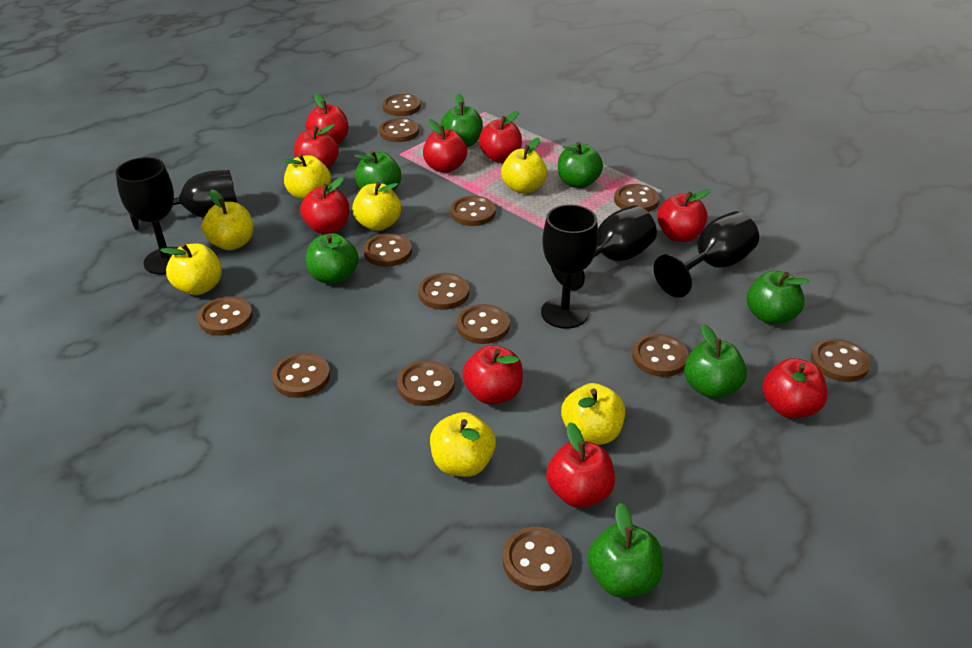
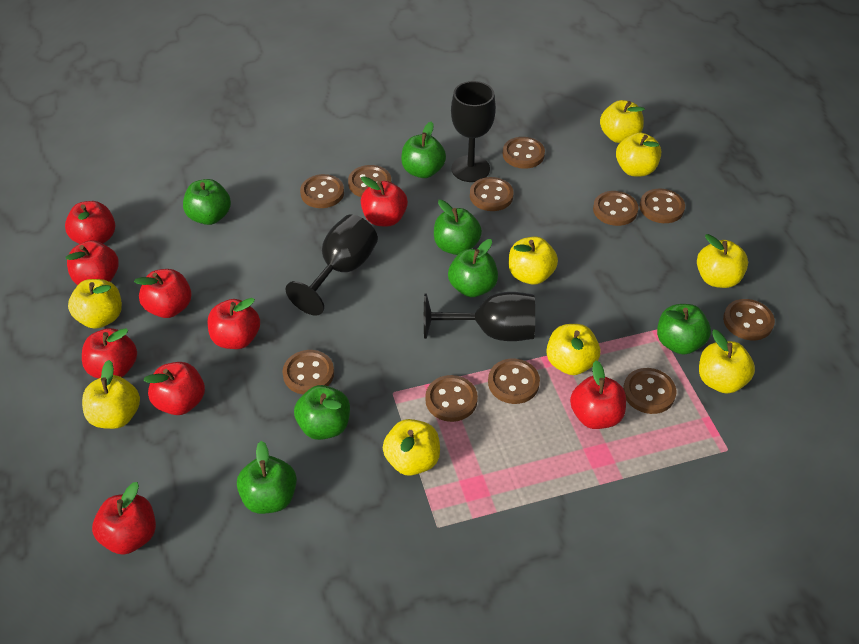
black goblet: [116,157,179,275] [130,170,237,231] [541,204,598,329] [551,205,657,291] [654,212,759,298] = 5 -> [285,215,378,316] [424,292,535,341] [451,81,496,182] = 3
brown button: [198,296,253,336] [272,353,330,398] [364,233,412,267] [379,118,419,142] [382,94,421,116] [397,360,455,406] [418,273,469,310] [450,196,496,226] [457,304,510,344] [503,527,572,591] [614,184,659,212] [632,334,689,377] [811,339,871,382] = 13 -> [282,350,334,394] [300,174,344,208] [348,165,391,197] [425,375,478,422] [470,177,514,211] [488,359,540,404] [503,137,545,169] [593,191,639,226] [623,368,677,414] [640,189,685,223] [723,299,775,340] = 11
yellow apple: [160,243,222,295] [202,189,253,250] [282,154,331,200] [352,181,401,231] [430,412,496,477] [501,138,547,194] [561,383,625,445] = 7 -> [68,279,122,329] [82,360,140,429] [383,419,440,476] [509,236,558,285] [546,324,600,375] [600,100,645,143] [616,133,661,177] [697,234,748,288] [699,329,755,394] = 9

